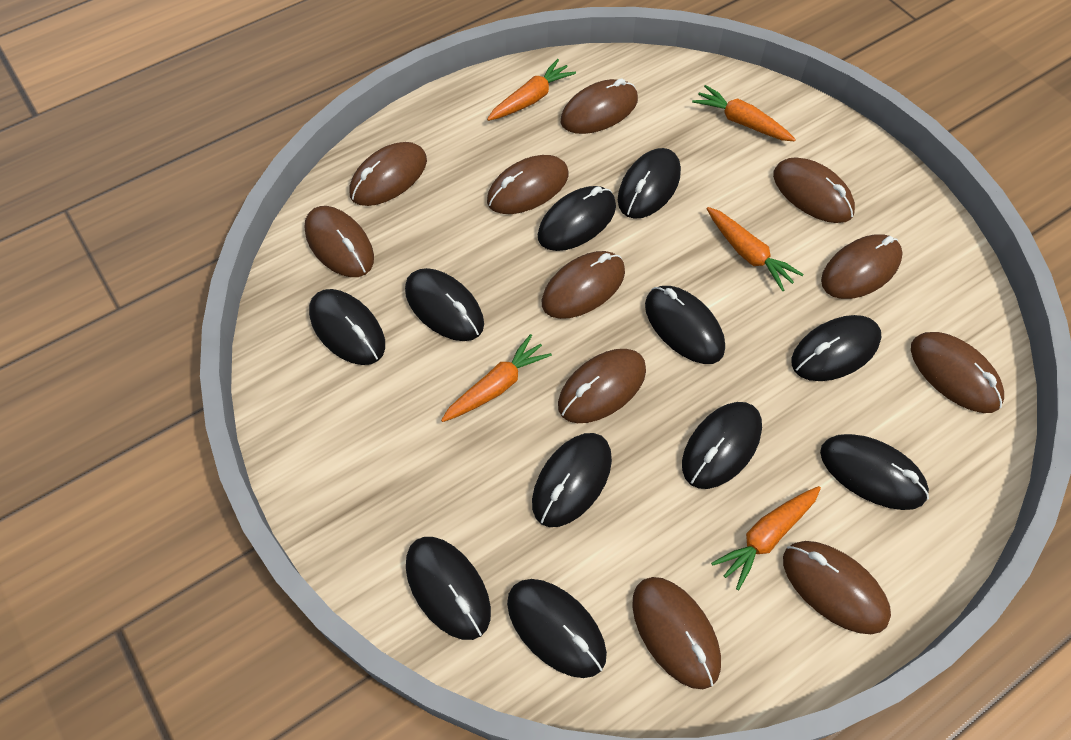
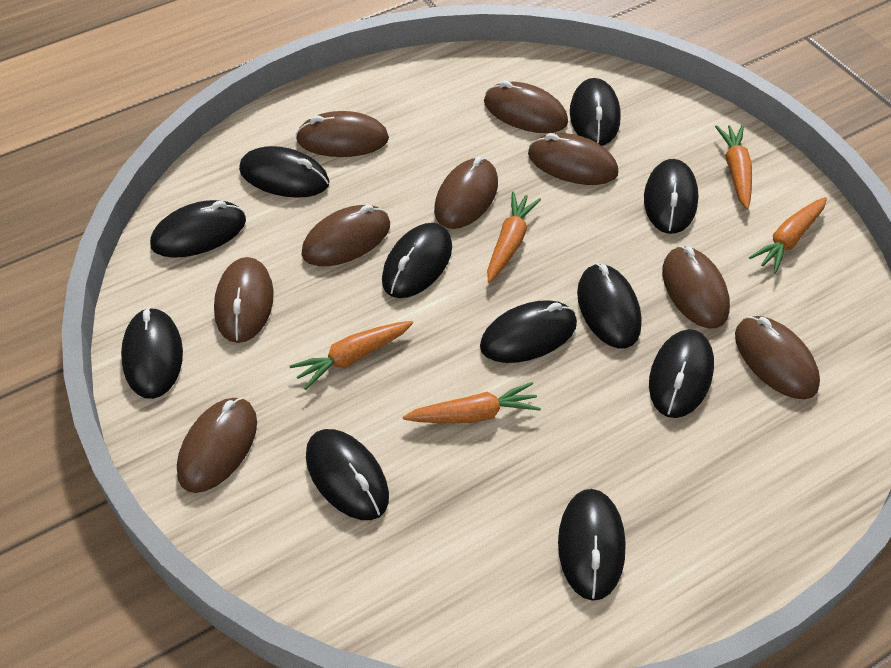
brown mouse: [304,206,374,277] [349,142,427,206] [487,155,568,214] [542,251,625,319] [558,349,646,423] [561,78,638,134] [632,577,721,689] [773,157,855,223] [783,541,891,634] [821,234,903,299] [911,332,1004,413] = 11 -> [177,397,257,493] [214,257,274,343] [296,111,389,157] [301,205,390,266] [434,156,498,229] [484,81,568,133] [528,133,618,185] [662,246,730,328] [735,316,820,399] = 9

